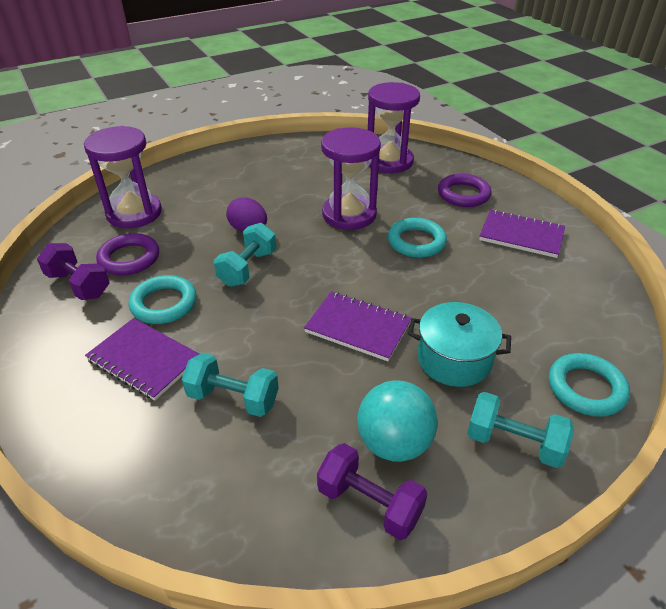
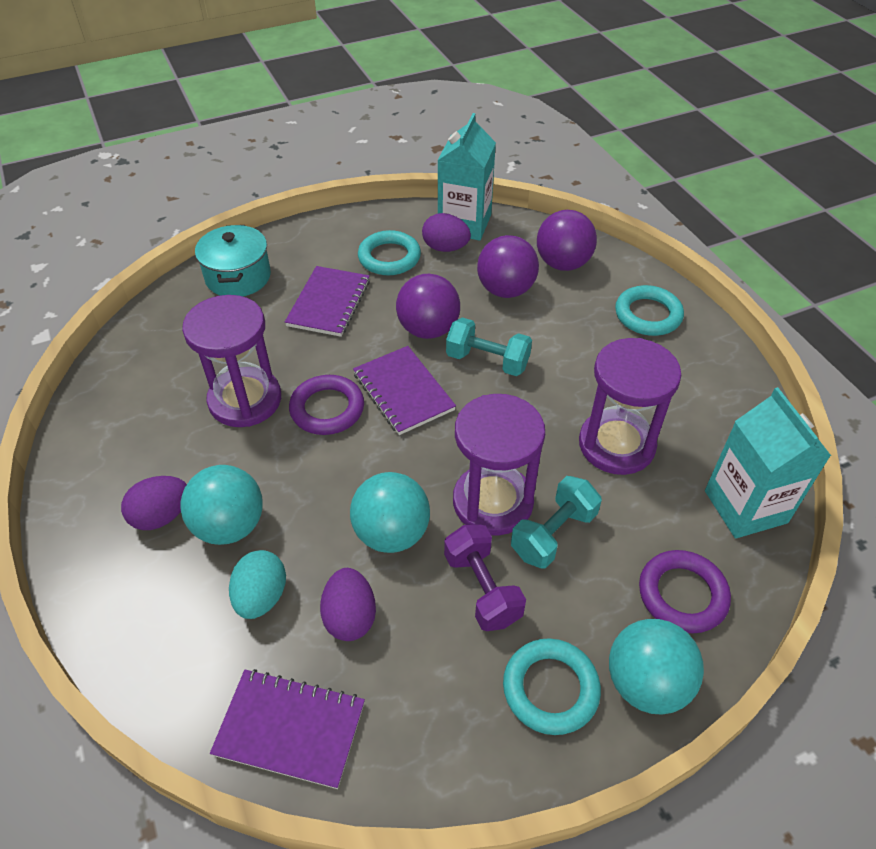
purple ball: none = 0 -> [396,274,460,339] [477,235,539,298] [537,210,597,271] = 3
purple dumbbell: [37,243,110,300] [317,443,427,540] = 2 -> [444,525,526,631] = 1
purple egg: [226,197,267,232] = 1 -> [121,476,187,530] [320,568,376,641] [422,213,471,252] = 3
turquoise ball: [357,380,438,462] = 1 -> [180,465,263,545] [350,472,430,553] [609,619,704,715] = 3
turquoise carton: none = 0 -> [437,113,496,241] [705,387,831,538] = 2
turquoise dumbbell: [182,353,279,417] [214,223,276,287] [467,392,574,468] = 3 -> [446,317,532,376] [511,476,602,569] = 2
turquoise egg: none = 0 -> [229,550,286,619] = 1

